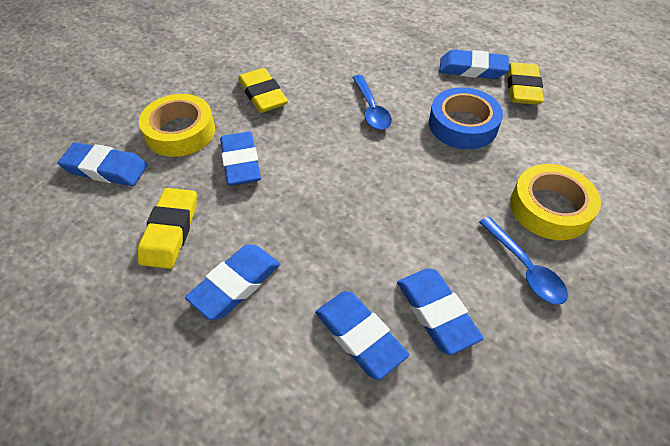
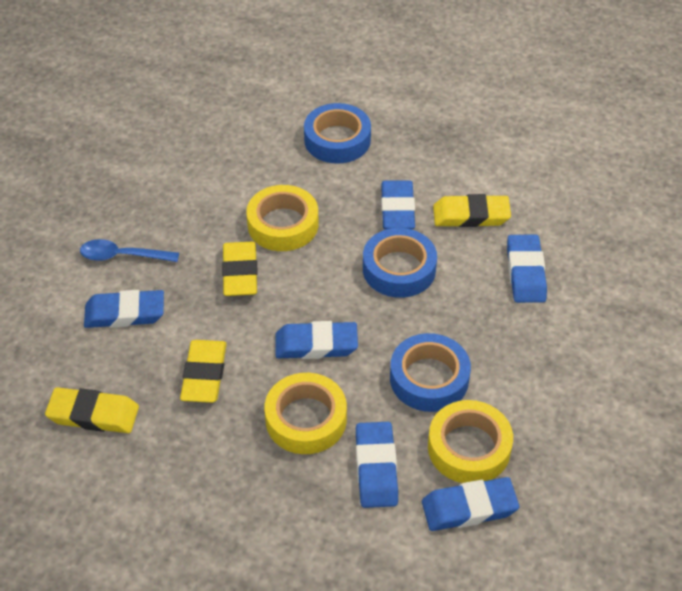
blue spoon: [352,75,392,130] [479,217,568,305] = 2 -> [80,239,179,262] = 1
blue tape: [429,87,503,149] = 1 -> [304,103,371,164] [363,228,437,298] [390,333,471,412] = 3
yellow eraser: [138,188,197,269] [238,68,288,113] [508,62,544,105] = 3 -> [45,387,139,433] [180,340,226,403] [222,242,258,296] [433,194,511,227] = 4
yellow tape: [139,94,215,157] [510,164,601,240] = 2 -> [246,185,319,251] [265,373,347,454] [428,400,513,483] = 3

